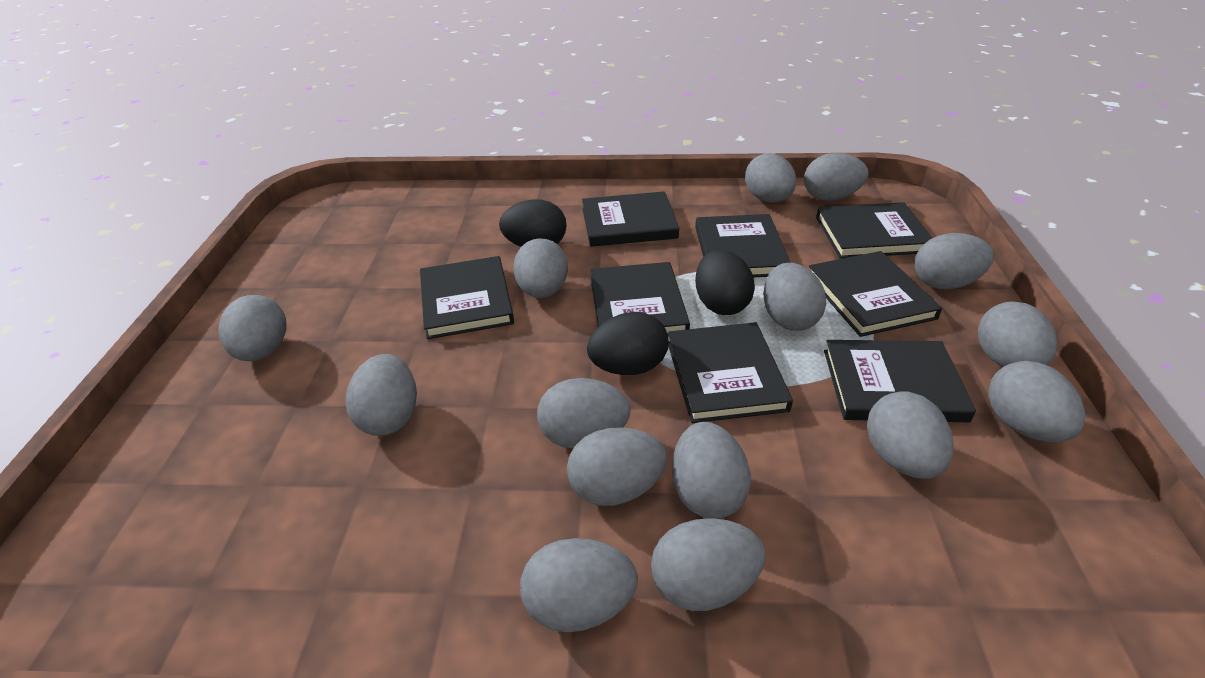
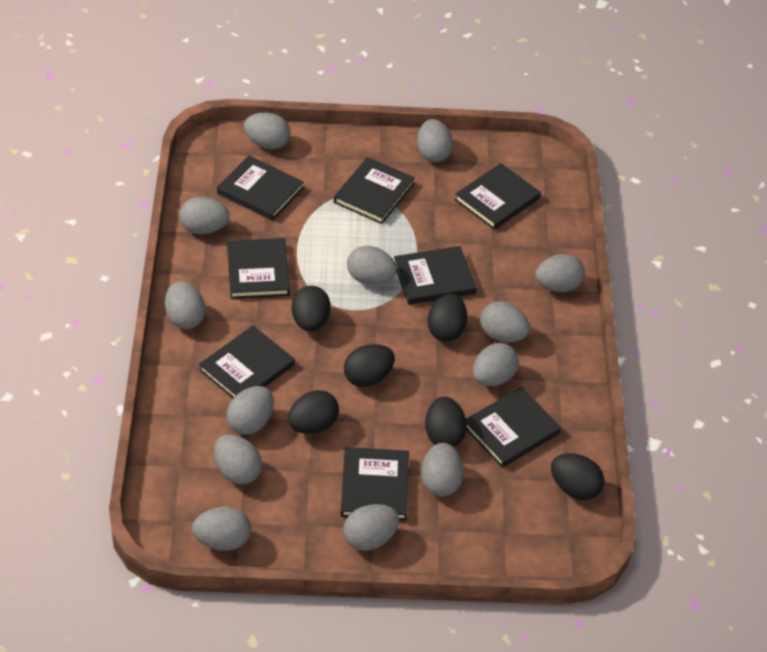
black egg: [499,199,567,247] [587,312,668,375] [695,250,755,315] = 3 -> [288,390,339,434] [292,286,331,331] [344,344,395,387] [425,397,467,447] [428,294,467,342] [551,453,604,500] = 6
grey egg: [219,295,287,361] [346,354,417,436] [513,238,568,298] [520,538,638,632] [537,378,631,449] [567,427,667,506] [651,518,766,611] [672,422,751,519] [745,153,796,202] [763,263,826,331] [804,153,868,201] [867,391,953,479] [915,233,994,290] [978,301,1057,367] [988,361,1085,442] = 15 -> [165,281,205,329] [179,197,230,234] [192,507,251,551] [214,435,262,484] [226,386,274,435] [244,112,290,149] [343,504,399,551] [347,246,397,285] [417,119,453,162] [421,443,464,496] [473,343,519,386] [480,301,530,342] [535,254,585,292] = 13

